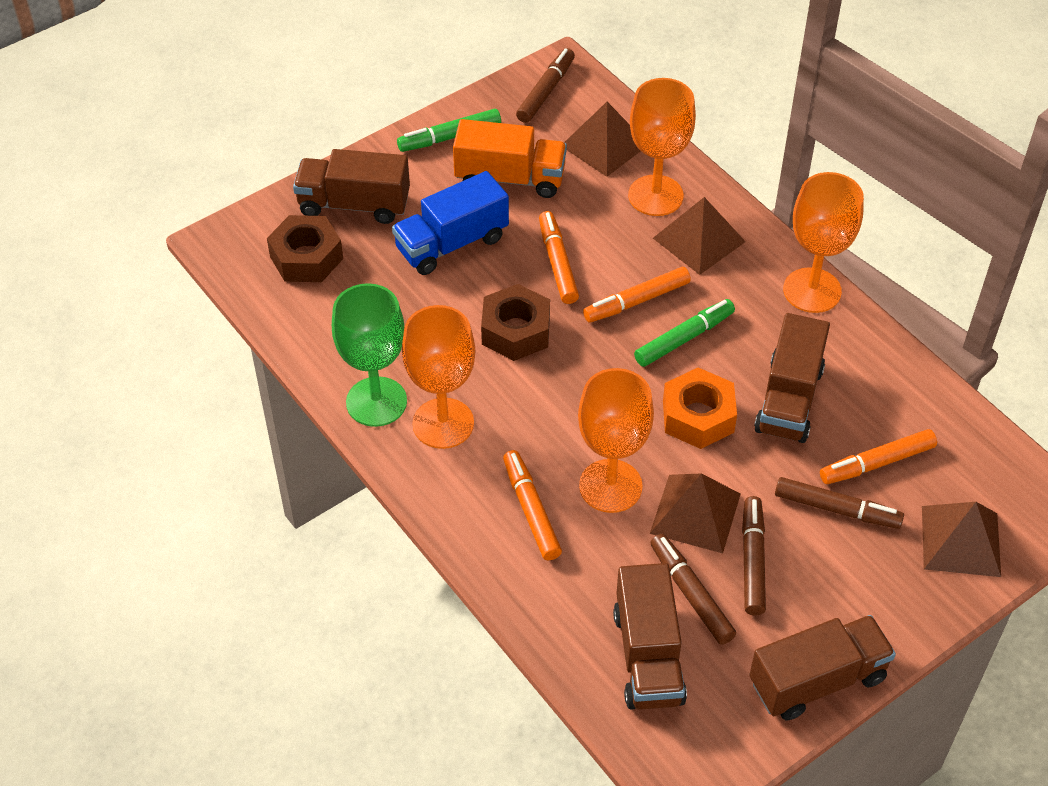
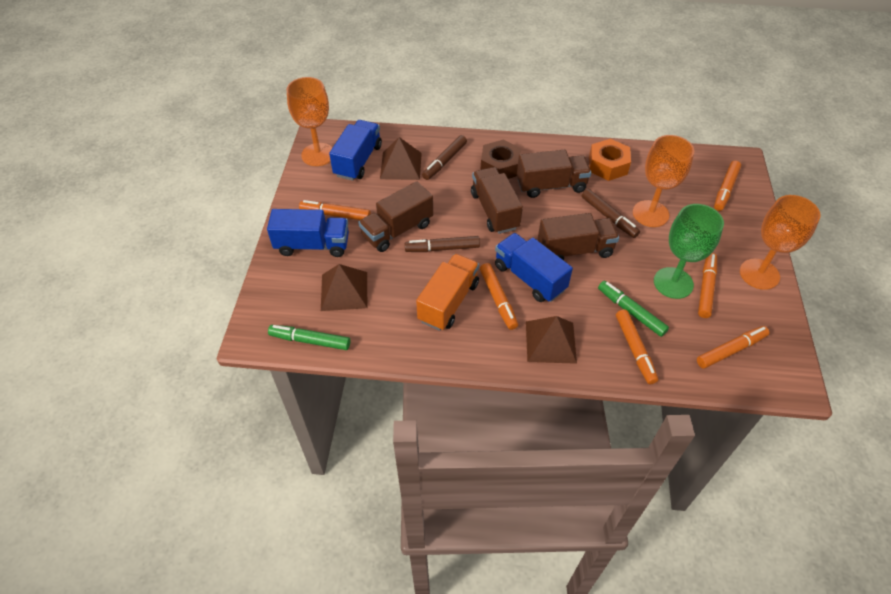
blue truck: [392,171,509,275] = 1 -> [267,209,349,257] [329,120,382,181] [495,233,573,302] = 3
brown marker: [516,48,575,123] [650,534,736,645] [742,496,766,615] [775,477,904,529] = 4 -> [405,236,480,252] [422,135,467,180] [582,189,640,238] = 3
brown nut: [267,215,343,282] [481,284,550,361] = 2 -> [480,140,521,179] = 1
brown pyramid: [564,102,640,177] [650,474,741,553] [653,197,746,275] [922,502,1001,577] = 4 -> [321,264,367,311] [380,137,422,180] [526,316,577,364] = 3
orange goblet: [402,305,475,449] [578,368,654,513] [628,78,696,216] [783,172,864,313] = 4 -> [287,77,333,166] [633,135,694,227] [740,195,821,290] = 3
orange marker: [503,450,562,560] [539,211,579,304] [583,267,691,323] [820,429,937,484] = 4 -> [299,200,371,220] [480,263,518,330] [616,309,658,384] [697,326,769,368] [698,253,717,318] [714,161,741,211] = 6

